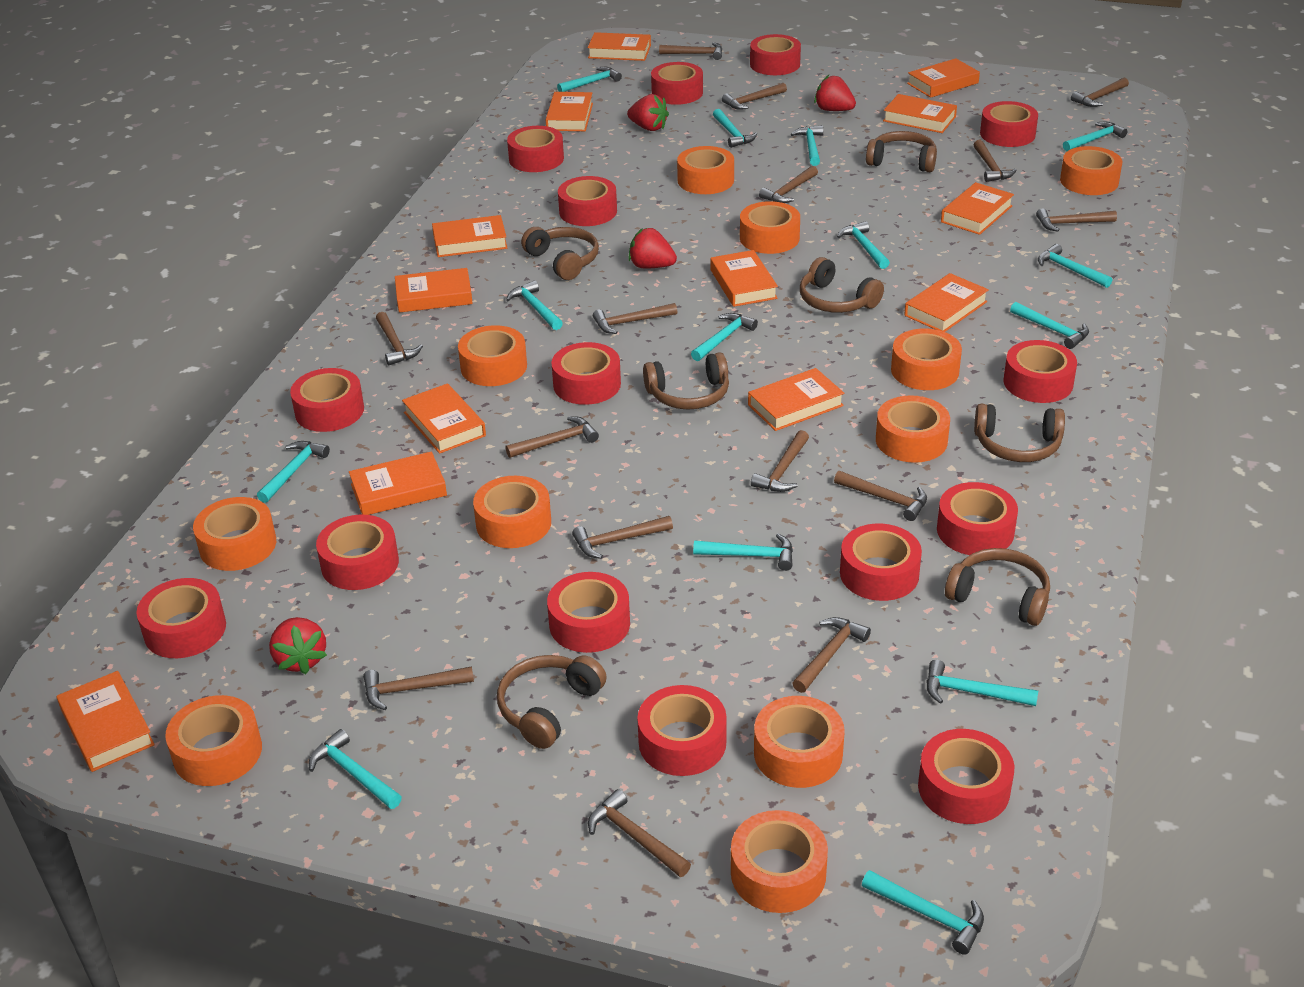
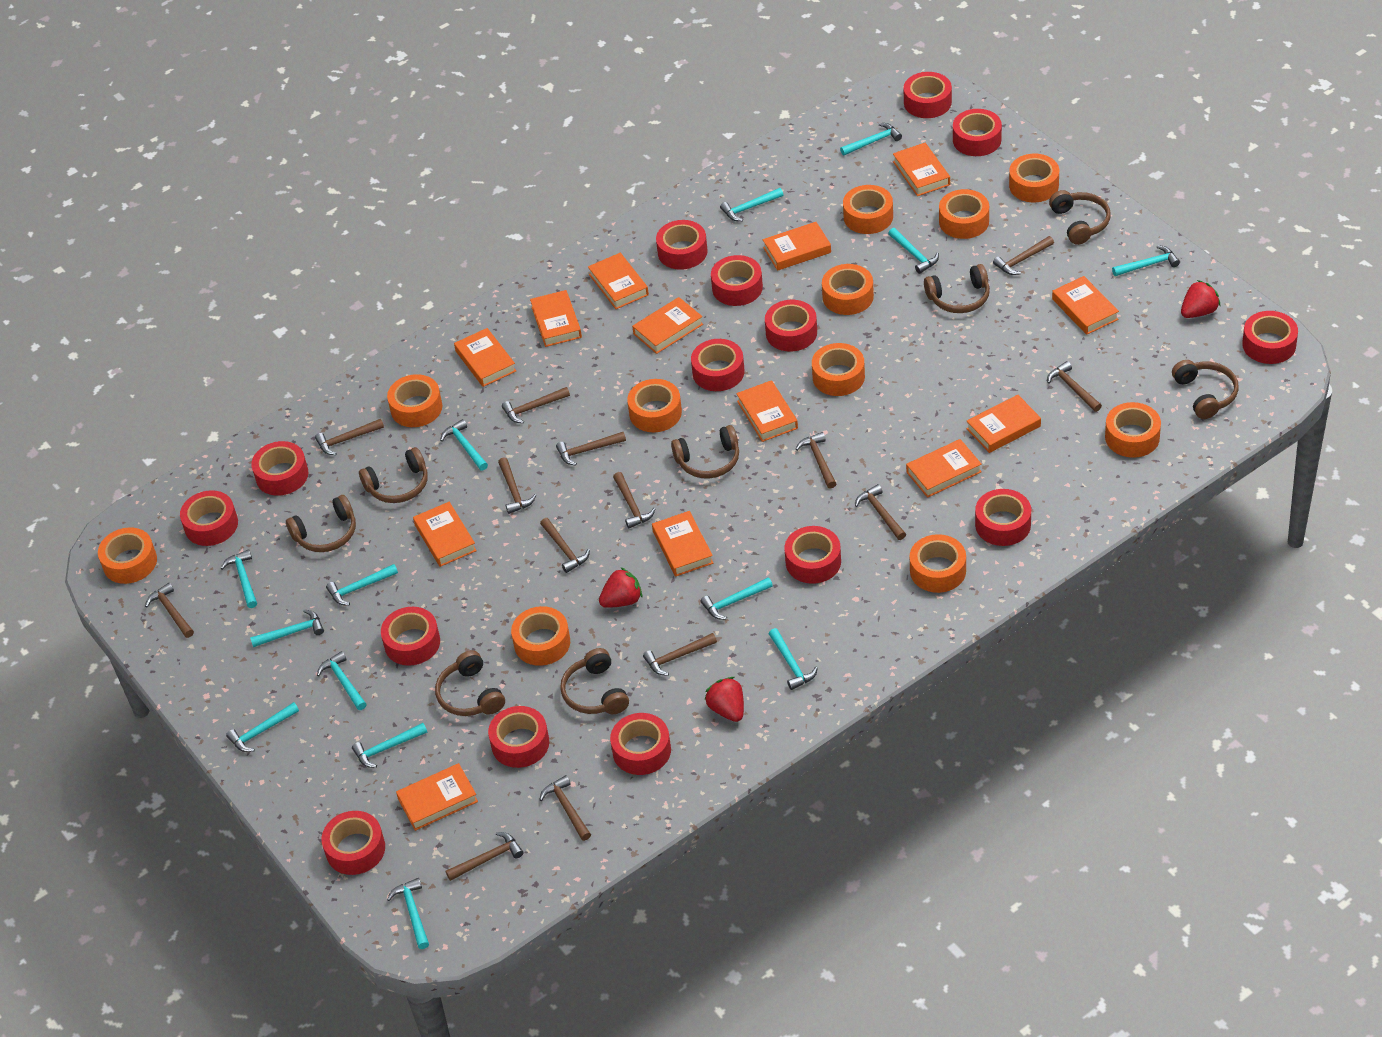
brown hammer: [363,666,474,710] [376,312,423,365] [506,416,599,458] [572,516,673,559] [588,789,691,877] [593,303,677,334] [659,42,722,60] [722,83,787,110] [751,430,809,492] [759,166,818,203] [792,617,871,693] [834,471,927,521] [974,140,1017,182] [1036,209,1117,231] [1071,77,1129,107] = 15 -> [145,583,194,638] [315,419,384,455] [446,832,523,881] [498,457,536,514] [502,387,570,423] [539,775,591,841] [540,518,590,573] [556,432,626,466] [613,472,655,529] [643,633,717,676] [795,432,837,489] [855,484,906,540] [993,236,1054,275] [1047,361,1102,412] = 14
brown headphones: [497,655,607,749] [521,227,599,280] [643,352,729,410] [800,257,884,313] [866,131,937,172] [945,548,1050,626] [974,404,1065,462] = 7 -> [286,495,356,552] [359,447,428,503] [435,650,505,716] [560,648,629,714] [671,425,739,479] [924,264,990,313] [1049,190,1111,245] [1172,360,1239,419] = 8
red strawberry: [269,617,327,674] [627,94,669,131] [628,228,677,268] [814,75,856,111] = 4 -> [599,568,642,608] [705,677,744,722] [1181,280,1220,318] = 3

